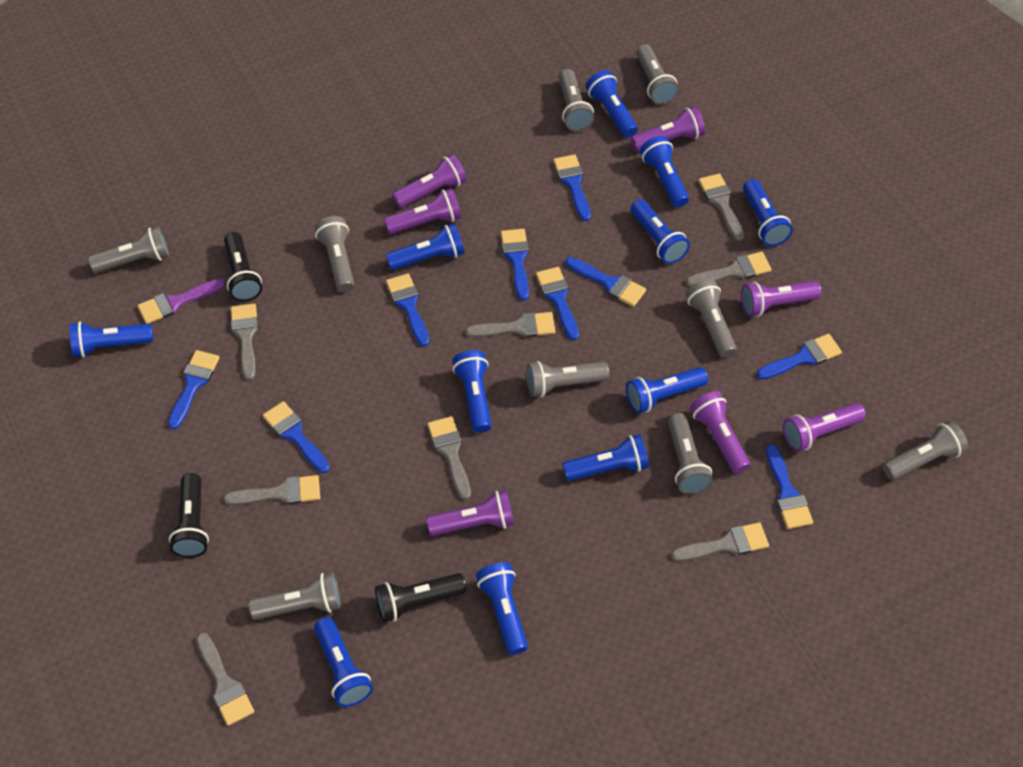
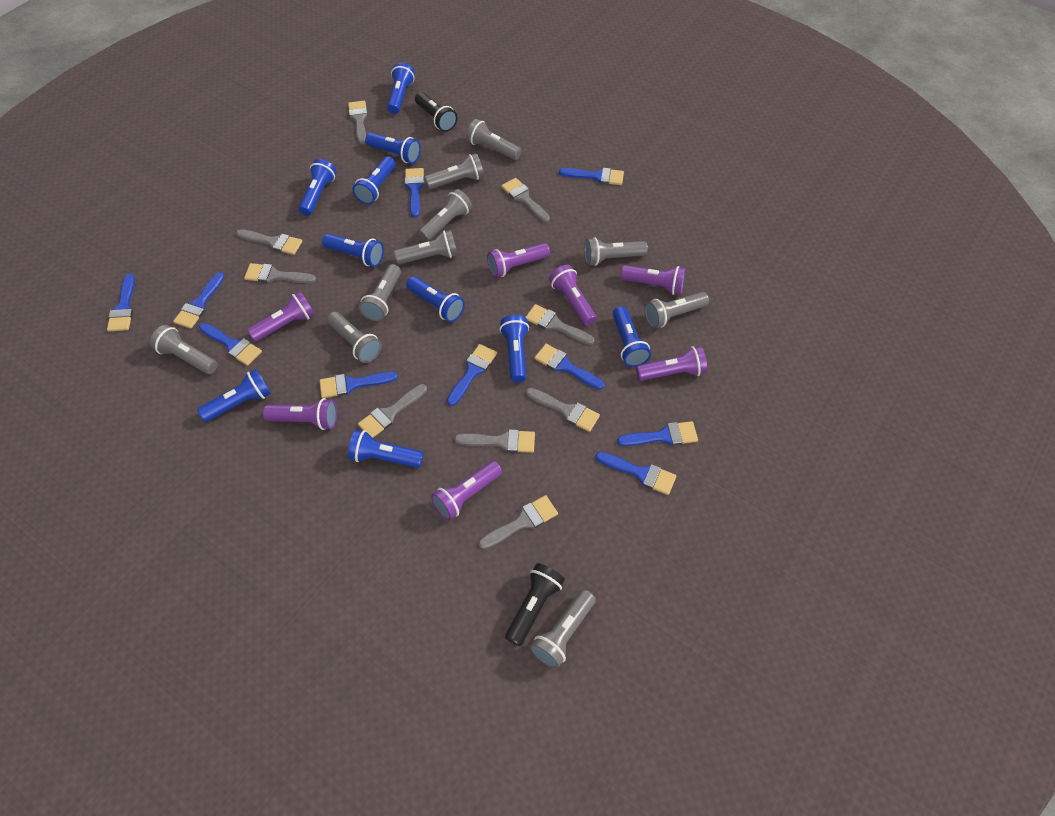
black flashlight: [169,473,209,558] [224,232,262,302] [375,573,466,622] = 3 -> [415,92,458,132] [505,563,565,646] = 2
blue brush: [168,350,219,429] [263,401,330,473] [386,273,429,347] [501,229,529,301] [536,267,579,340] [553,154,591,221] [565,257,646,307] [757,334,842,380] [766,444,813,529] = 9 -> [107,274,135,332] [173,272,225,329] [199,323,262,366] [320,372,398,398] [405,168,424,217] [447,344,497,406] [534,344,604,390] [559,168,624,185] [596,452,676,495] [617,421,698,446] = 10
blue flashlight: [69,321,153,357] [314,617,373,707] [386,223,465,270] [452,350,492,433] [476,562,528,655] [562,434,649,481] [586,70,638,138] [626,367,708,413] [631,199,690,264] [640,136,689,207] [743,179,793,246] = 11 -> [197,369,271,422] [299,159,336,216] [322,234,384,267] [348,430,424,468] [352,156,395,204] [365,132,421,164] [387,63,415,114] [406,276,465,322] [499,315,529,382] [613,306,651,367] = 10
grey brush: [196,633,254,726] [224,475,320,505] [230,303,259,380] [427,416,471,500] [465,312,555,338] [671,522,769,561] [686,252,772,287] [698,173,744,241] = 8 -> [236,229,302,255] [244,263,316,283] [348,101,368,144] [358,384,427,438] [454,429,535,453] [479,495,558,549] [501,178,550,222] [526,304,594,345] [526,388,600,432] = 9
grey flashlight: [88,226,169,273] [249,572,341,620] [315,216,354,292] [526,361,609,397] [558,69,594,131] [636,44,679,105] [668,413,713,494] [686,279,737,358] [883,420,968,480] = 9 -> [150,325,218,374] [327,312,382,363] [359,264,401,321] [394,230,458,264] [419,189,472,241] [425,153,484,189] [466,119,521,160] [530,589,596,669] [584,237,648,266] [644,292,709,328] = 10
purple brush: [138,279,225,324] = 1 -> none = 0

